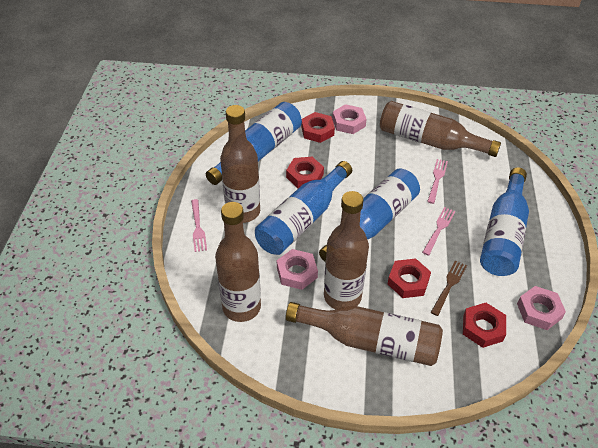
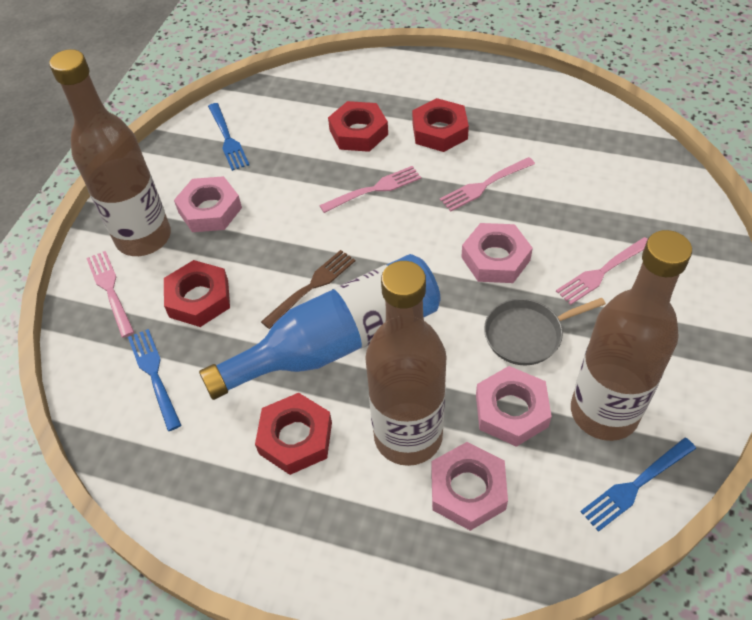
blue bottle: [206,102,302,185] [255,161,352,255] [319,169,420,262] [480,167,529,276] = 4 -> [199,254,440,400] = 1
blue fork: none = 0 -> [128,329,181,431] [208,103,249,171] [580,438,696,532] = 3
brown bottle: [215,202,261,322] [220,105,260,223] [286,302,443,366] [324,191,369,309] [380,101,501,157] = 5 -> [49,49,171,256] [365,261,446,466] [571,230,692,441] = 3
grey pan: none = 0 -> [484,298,606,365] = 1
pink fork: [191,199,207,252] [422,207,455,256] [427,159,448,204] = 3 -> [86,251,134,338] [319,166,421,213] [440,157,535,211] [556,237,648,305] = 4
pink nut: [277,249,318,290] [332,104,367,134] [517,286,566,330] = 3 -> [174,176,242,232] [431,442,508,531] [461,223,533,283] [476,366,552,447] = 4

